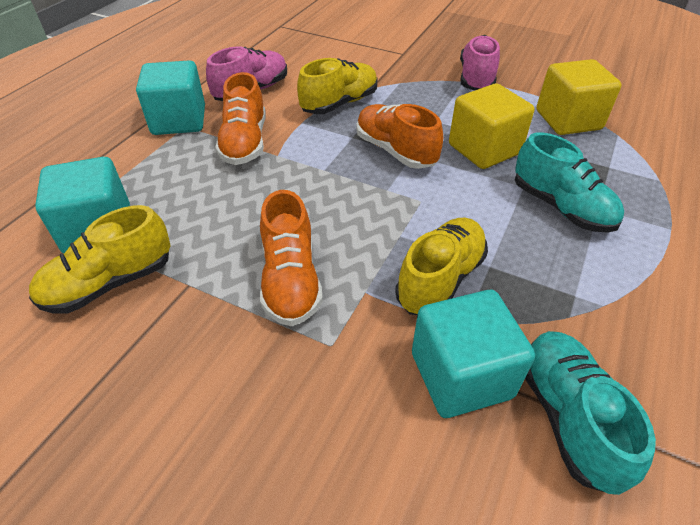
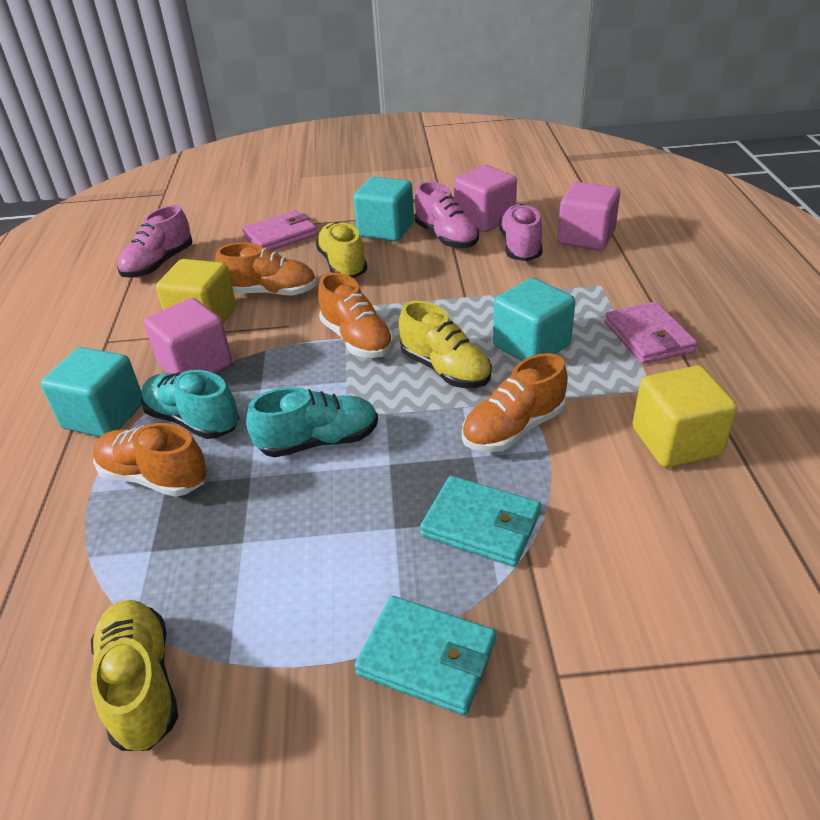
orange shoe: [215,72,266,165] [260,190,323,326] [356,104,443,169] = 3 -> [93,423,207,497] [215,243,316,297] [318,273,394,358] [462,353,568,452] = 4
pink cube: none = 0 -> [144,298,232,374] [454,165,517,232] [558,182,620,251] = 3
pink shoe: [206,47,287,101] [460,35,500,91] = 2 -> [117,205,192,278] [415,181,479,249] [499,204,543,261] = 3
pink wallet: none = 0 -> [242,210,317,251] [605,302,697,364] = 2
turquoise wallet: none = 0 -> [354,596,496,715] [420,476,541,567] = 2

